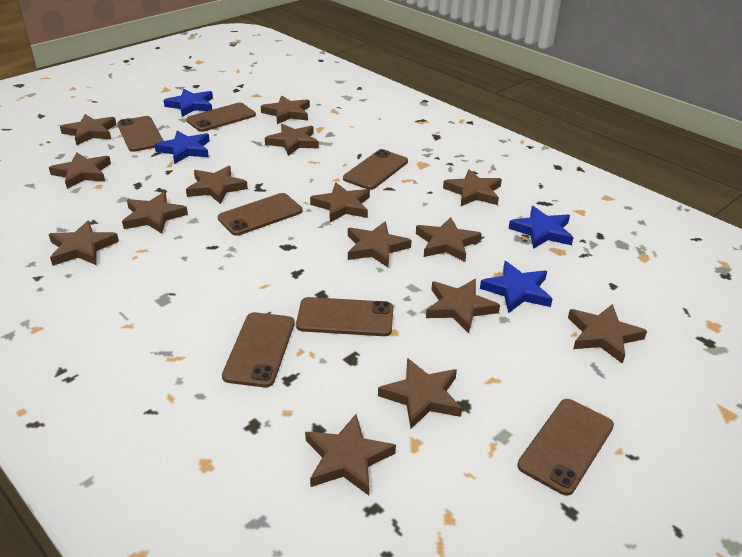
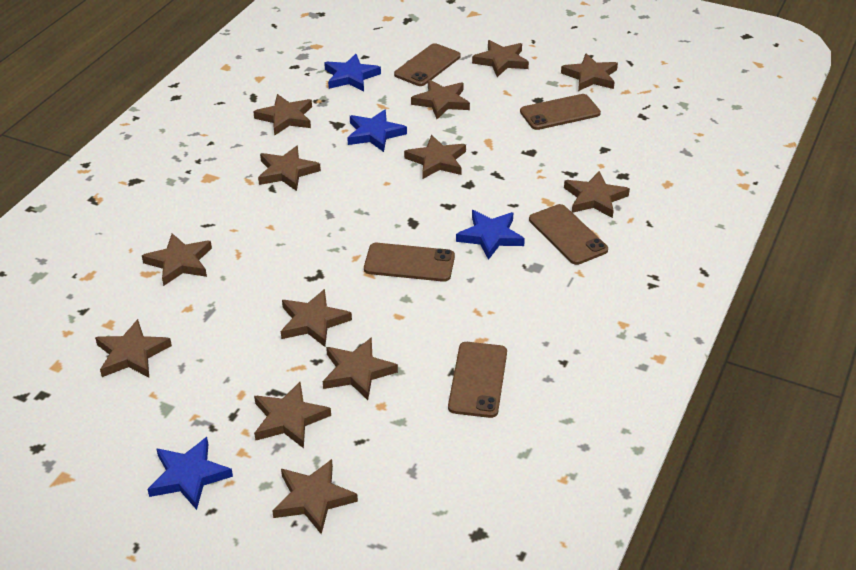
brown phone: [117,116,164,152] [186,103,256,132] [218,193,303,236] [222,312,295,387] [296,297,393,336] [343,149,408,190] [517,399,614,496] = 7 -> [364,243,455,282] [394,43,461,86] [448,342,507,418] [520,94,601,130] [529,204,608,265] = 5
brown star: [49,152,111,189] [49,220,119,266] [60,114,117,145] [122,192,188,234] [186,166,248,204] [261,96,310,124] [265,124,319,156] [305,414,396,496] [310,182,370,222] [348,221,412,267] [378,358,462,429] [416,217,482,262] [426,279,500,334] [443,169,502,206] [568,304,647,364] = 15 -> [95,319,172,377] [142,233,212,286] [253,94,312,136] [254,382,331,448] [258,146,321,191] [272,459,358,534] [281,289,352,347] [323,337,398,400] [404,135,466,179] [411,79,470,119] [472,40,529,77] [561,54,618,91] [564,171,630,218] = 13

